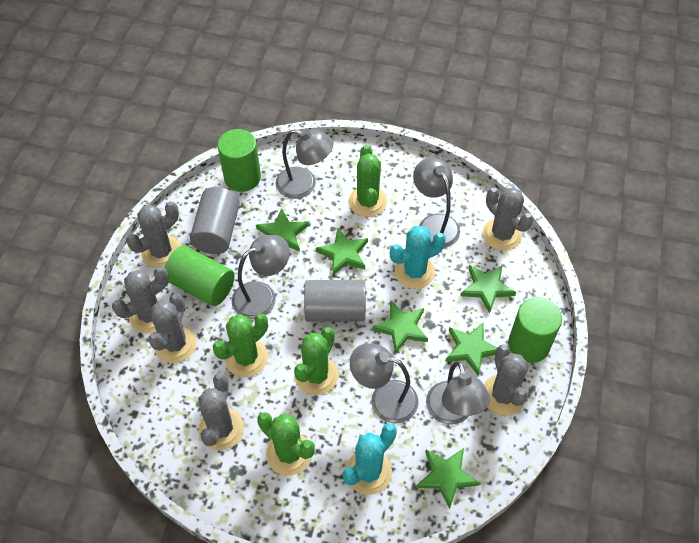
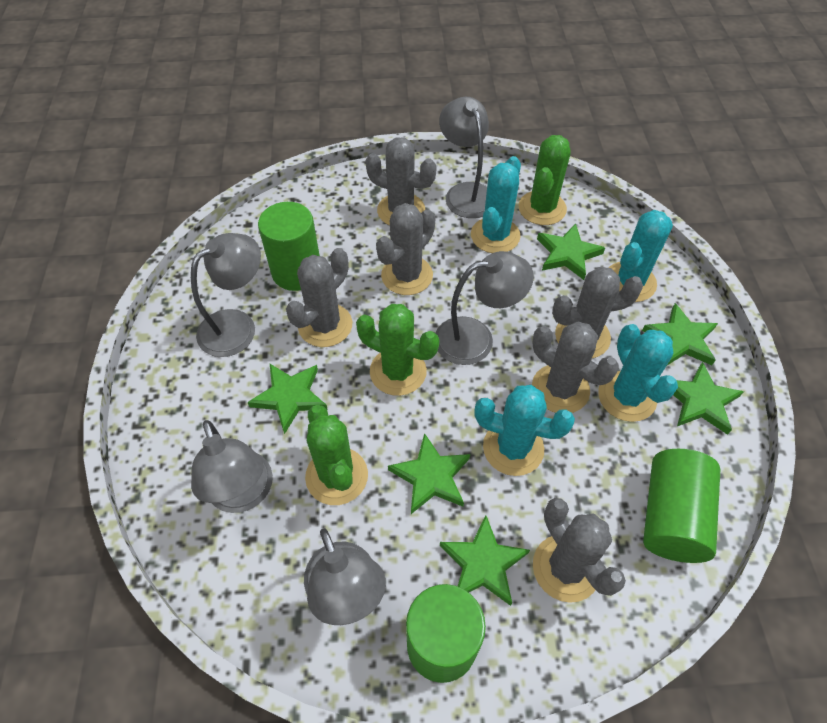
green cactus: [213,313,268,377] [257,412,315,476] [294,327,339,395] [349,145,387,217] = 4 -> [305,405,368,505] [356,304,439,396] [518,135,570,225] = 3
grey cylinder: [190,187,240,254] [304,280,366,322] = 2 -> none = 0
turquoise cactus: [343,423,397,495] [390,226,446,289] = 2 -> [471,156,521,253] [474,385,575,476] [598,324,678,422] [608,210,673,302] = 4

